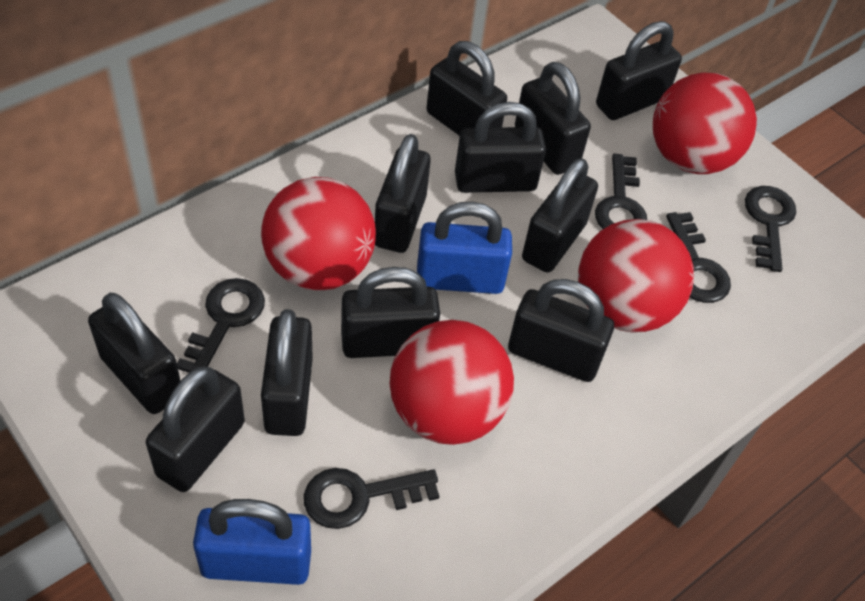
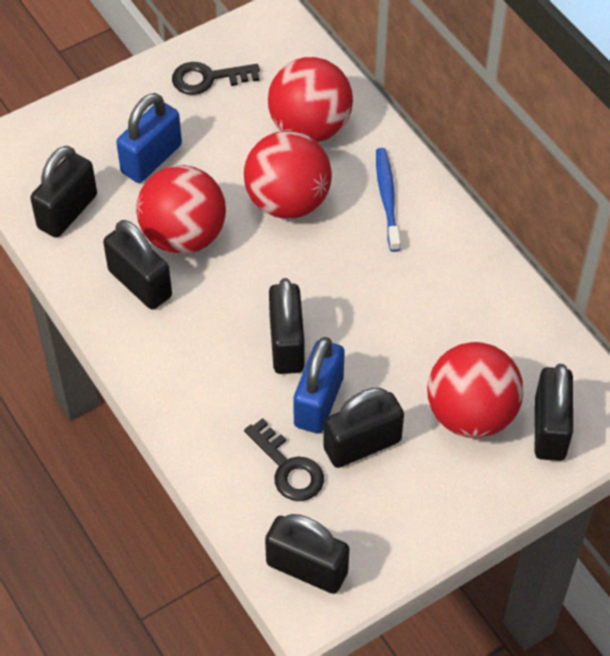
black key: [177,278,265,373] [304,468,439,529] [595,154,647,229] [666,212,731,303] [745,186,796,272] = 5 -> [172,62,260,95] [244,418,324,501] = 2
black padlock: [88,293,180,414] [146,366,245,492] [261,309,313,436] [341,267,440,358] [375,134,431,253] [426,41,507,136] [455,102,546,193] [508,279,614,382] [515,62,591,175] [522,158,598,273] [596,21,682,120] = 11 -> [30,146,97,238] [103,220,172,310] [265,514,349,594] [269,278,305,374] [323,388,404,468] [535,364,573,461] = 6
blue toothbrush: none = 0 -> [376,148,401,252] = 1

